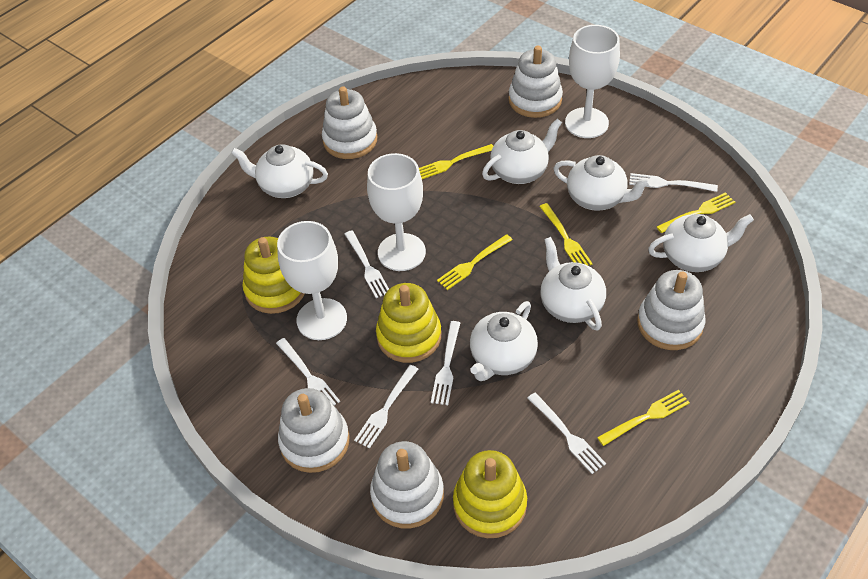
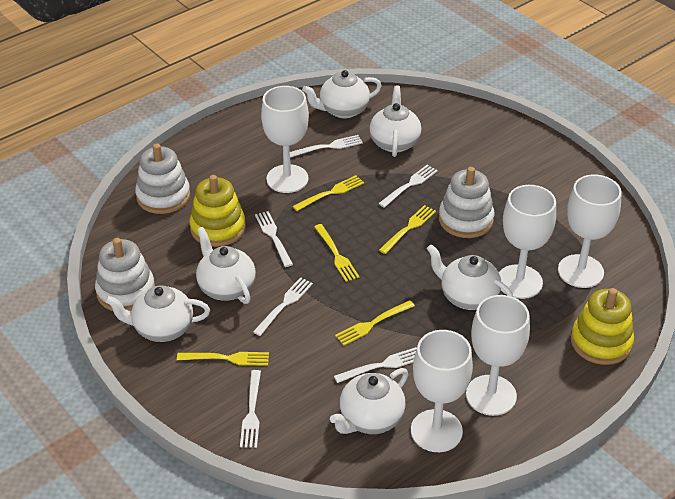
white goblet: [277,221,347,340] [367,153,426,271] [565,25,620,138] = 3 -> [261,86,309,193] [411,330,473,452] [466,295,530,416] [499,185,556,299] [558,174,622,288] = 5
white stacking toy: [278,388,349,473] [322,87,377,159] [370,441,444,529] [509,46,563,118] [637,270,705,350] = 5 -> [95,238,155,311] [135,143,190,214] [439,167,494,238] = 3
yellow stacking toy: [242,237,304,314] [376,283,441,363] [453,450,527,538] = 3 -> [189,175,246,247] [571,288,634,365] = 2

